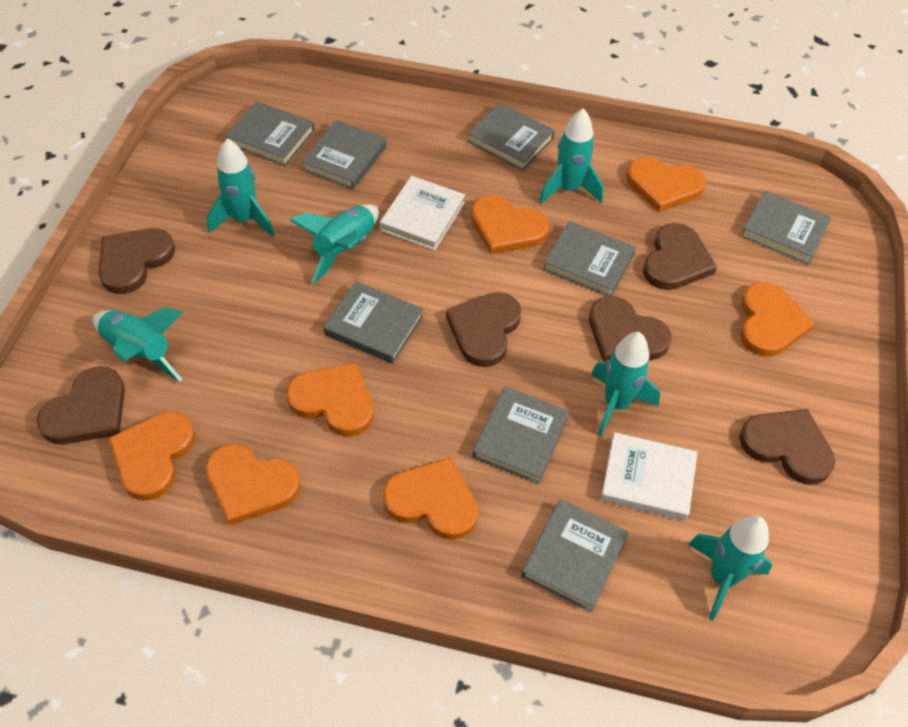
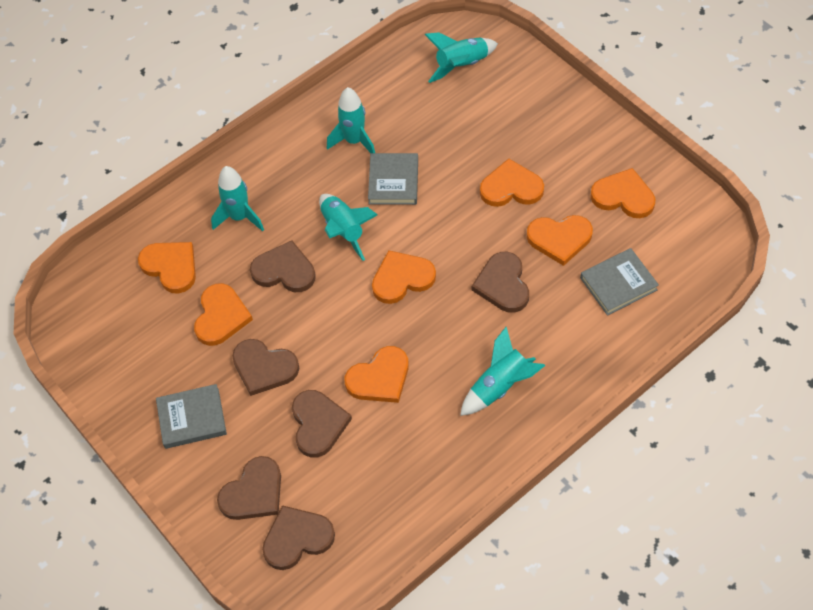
grey book: [226,101,315,166] [301,120,386,190] [324,281,423,364] [468,103,555,171] [472,386,569,484] [521,499,629,612] [543,221,636,296] [741,191,832,265] = 8 -> [156,384,227,449] [368,153,418,205] [580,248,659,316] = 3
turquoise rocket: [93,307,183,382] [207,139,274,237] [289,205,379,284] [539,108,604,204] [591,332,660,436] [688,515,772,620] = 6 -> [211,166,264,231] [319,194,378,261] [327,87,375,153] [425,32,498,83] [460,326,545,416] = 5
white book: [380,176,465,250] [601,432,698,521] = 2 -> none = 0

